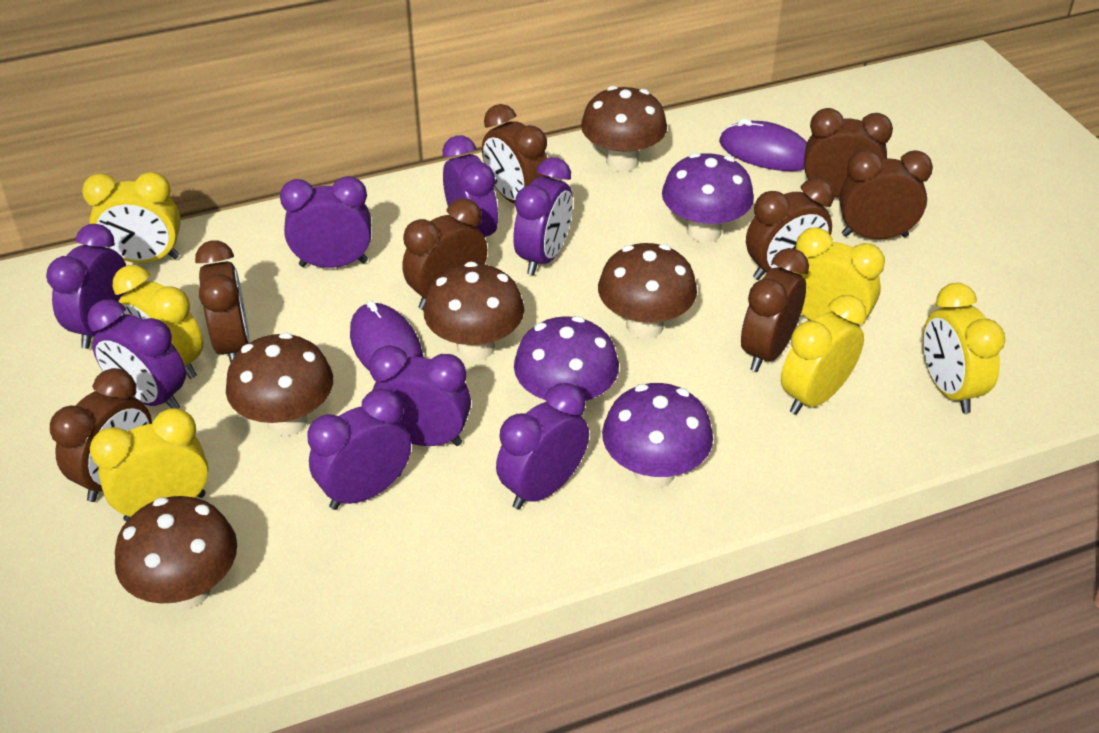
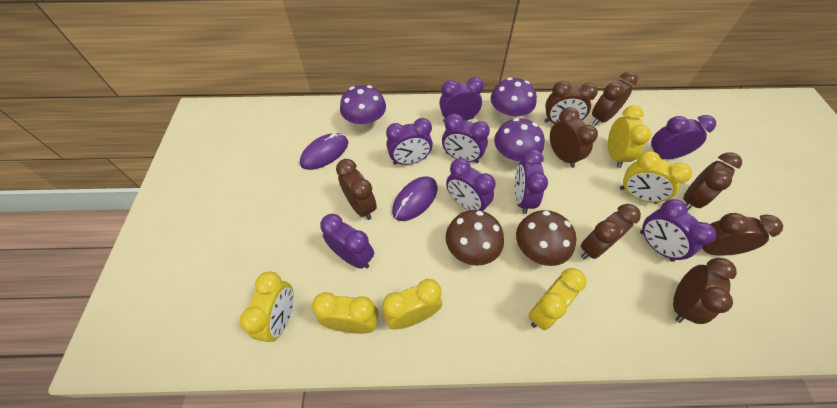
brown mushroom: [115,496,237,609] [226,332,333,436] [423,262,524,361] [581,86,667,172] [598,243,697,339] = 5 -> [446,210,504,266] [516,210,576,266] = 2

